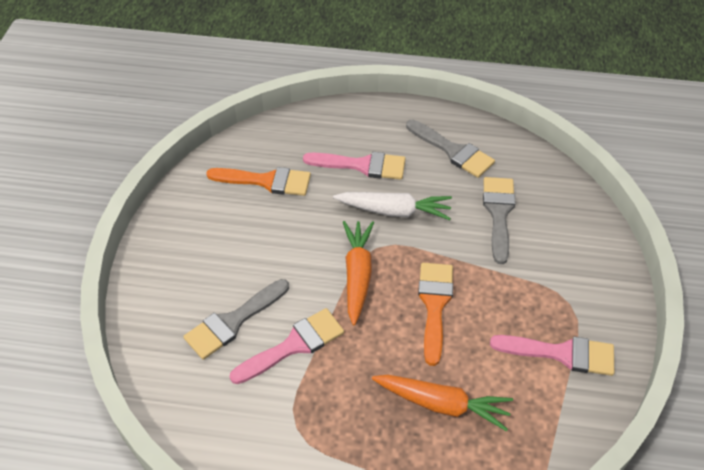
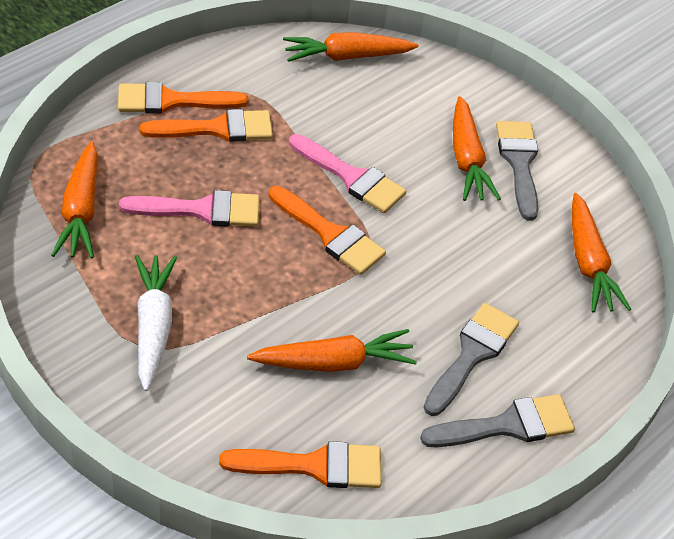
orange brush: [206,167,311,196] [418,263,453,366] = 2 -> [118,82,248,114] [140,109,273,142] [219,441,381,488] [268,186,386,275] = 4
orange carrot: [343,221,374,325] [372,375,513,431] = 2 -> [51,141,98,259] [247,329,417,372] [283,32,419,62] [453,96,501,201] [572,193,631,313] = 5
pink brush: [229,308,344,384] [303,152,406,180] [490,335,614,376] = 3 -> [119,190,260,227] [289,134,406,213] = 2

